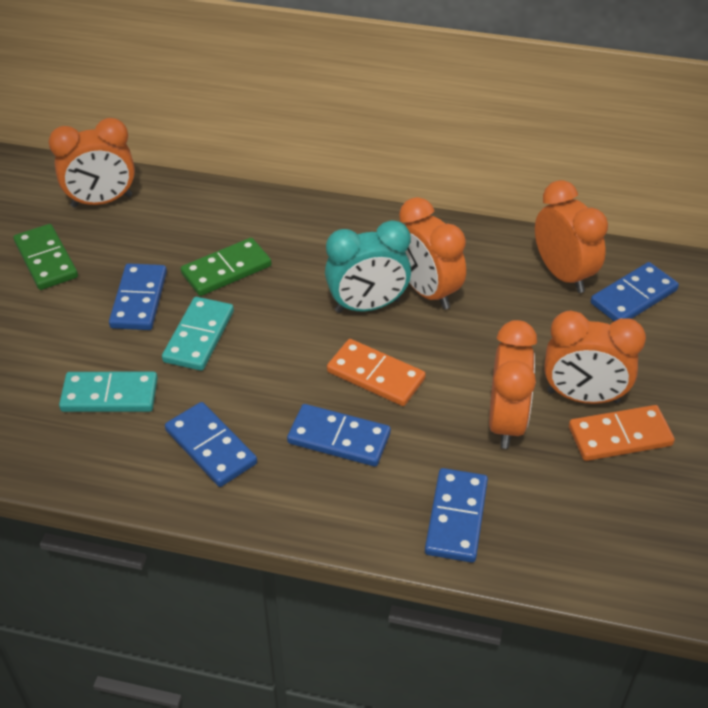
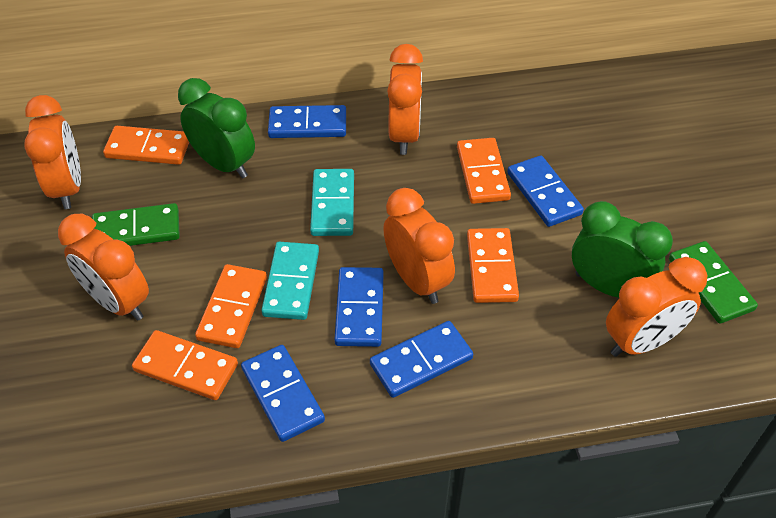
green clock: none = 0 -> [178,78,255,178] [572,201,673,298] = 2
orange domino: [327,339,426,406] [569,405,675,461] = 2 -> [103,126,189,165] [132,330,238,400] [195,264,267,348] [457,138,511,204] [467,228,519,303] = 5
turquoise clock: [325,220,411,313] = 1 -> none = 0

